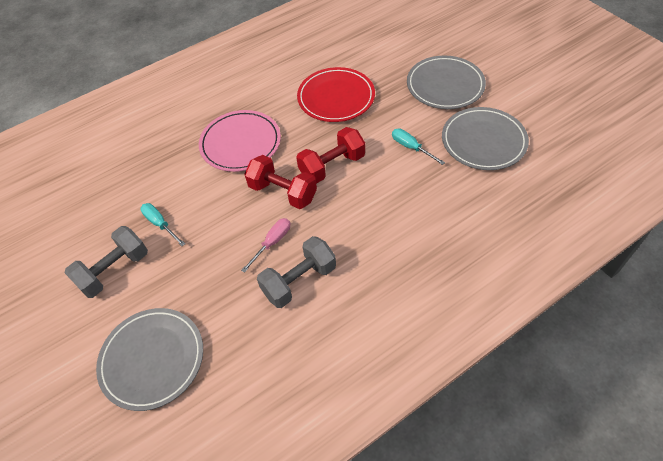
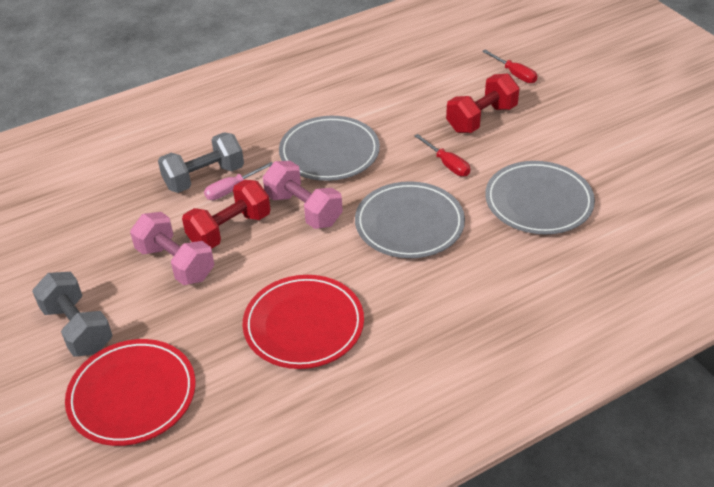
pink dumbbell: none = 0 -> [130,212,214,285] [263,161,343,229] = 2
pink plate: [199,110,281,172] = 1 -> none = 0
red plate: [297,67,375,122] = 1 -> [65,339,196,446] [242,275,364,369] = 2
red screwdriver: none = 0 -> [415,134,470,176] [482,50,537,83] = 2
turquoise screwdriver: [141,203,185,246] [392,128,445,165] = 2 -> none = 0

